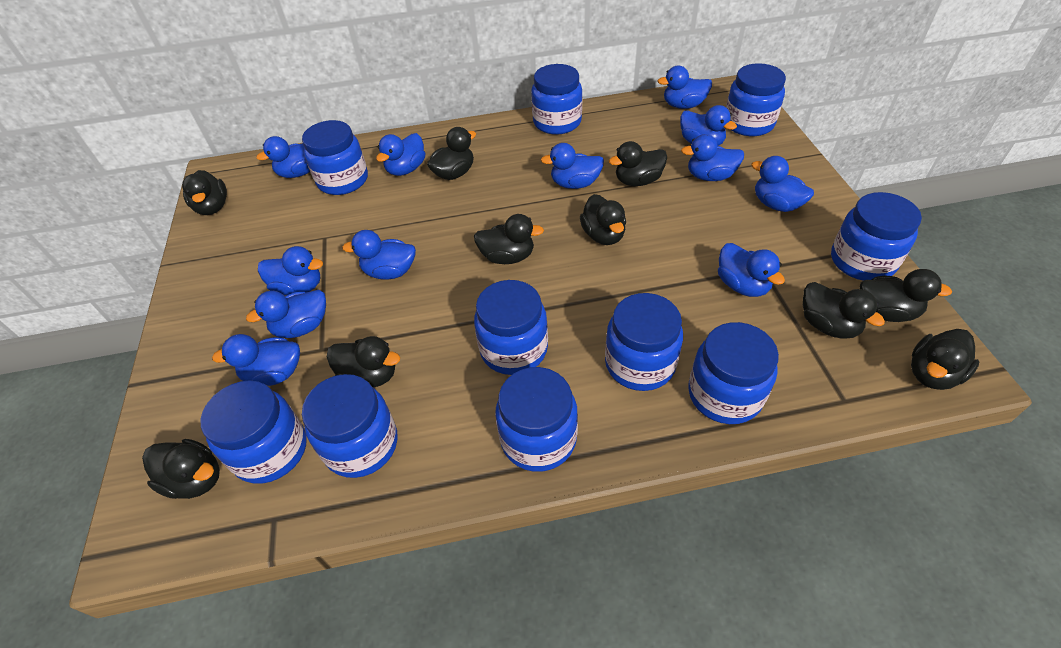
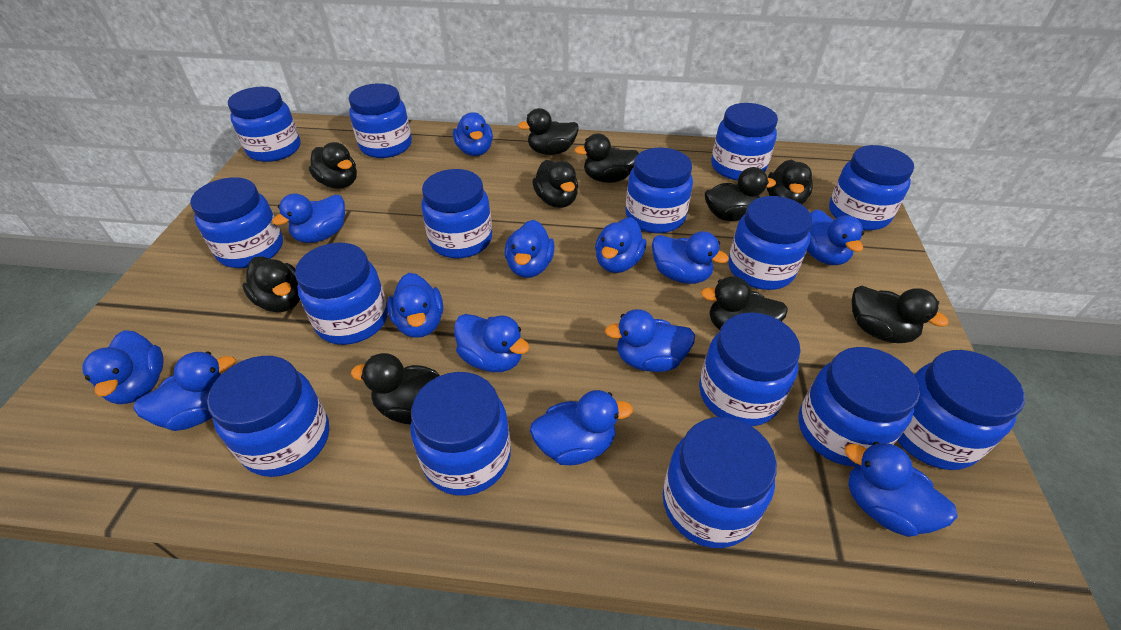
blue duck: [212,334,300,386] [246,290,326,338] [256,136,310,178] [258,246,323,295] [342,230,416,280] [376,133,425,176] [541,143,604,189] [657,66,712,109] [680,105,737,146] [681,134,744,181] [718,243,785,297] [751,156,814,212] = 12 -> [83,330,163,404] [133,351,236,431] [272,193,345,243] [387,273,443,338] [453,112,493,156] [454,314,529,372] [505,220,555,278] [530,390,633,465] [595,217,647,273] [605,309,695,372] [652,231,729,284] [807,209,864,265] [845,442,957,537] = 13
blue jar: [200,380,307,484] [302,120,368,195] [302,374,397,478] [474,280,548,375] [495,367,578,472] [531,64,582,135] [605,293,683,391] [688,322,779,424] [726,63,786,136] [831,192,922,281] = 10 -> [190,177,283,268] [207,356,329,477] [228,87,301,162] [295,243,388,345] [349,83,412,158] [410,372,511,496] [421,169,492,258] [626,147,693,233] [663,417,777,548] [699,312,801,426] [711,103,778,181] [728,196,812,290] [798,347,920,467] [829,145,914,231] [897,350,1025,470] = 15

